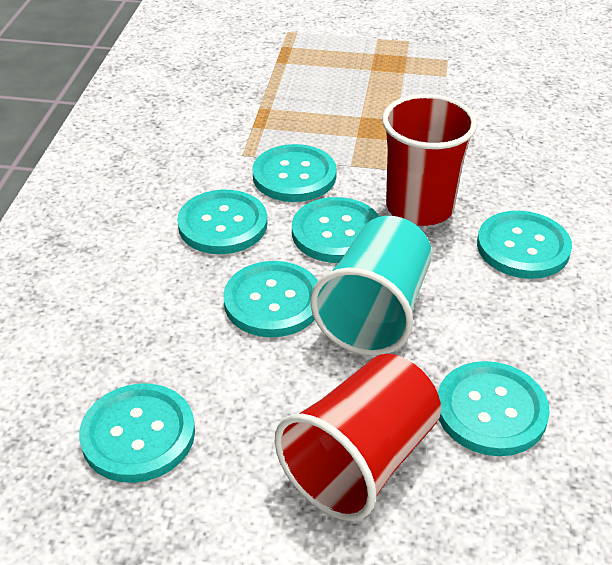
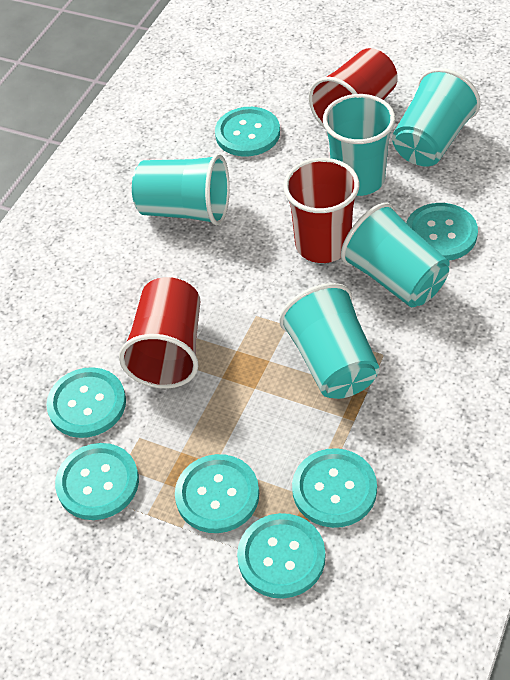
red cup: [275,354,441,521] [382,94,477,226] = 2 -> [119,277,201,389] [283,158,359,263] [309,48,398,128] = 3
turquoise cup: [311,216,432,356] = 1 -> [132,154,230,225] [279,283,379,399] [323,94,395,196] [341,203,450,307] [392,68,481,166] = 5

